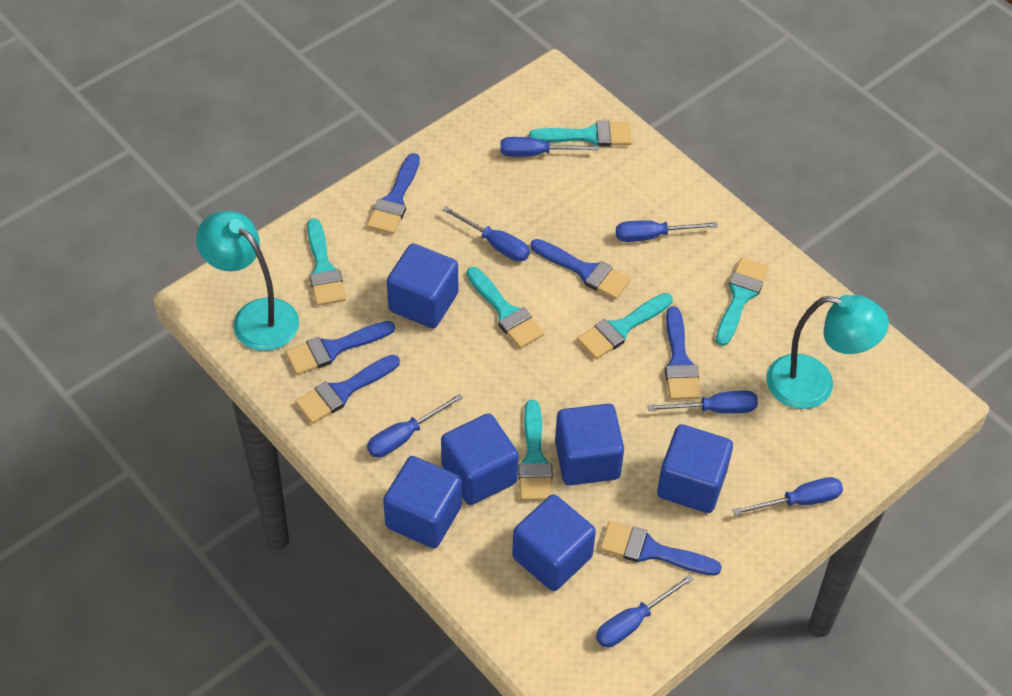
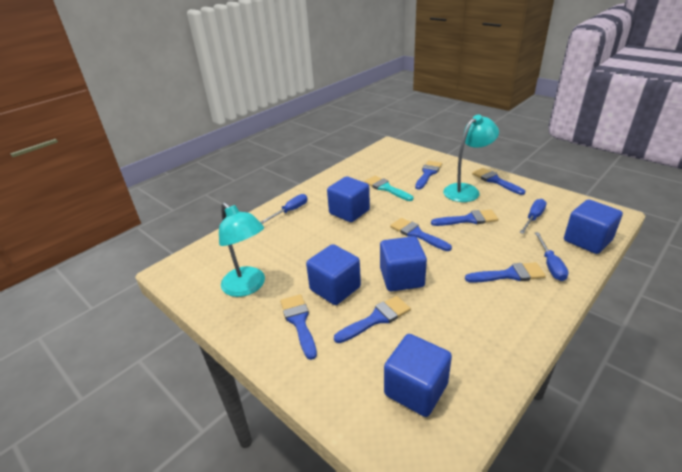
blue brush: [285,321,395,375] [295,355,400,424] [367,153,420,234] [531,239,631,299] [600,521,722,576] [665,306,701,400] = 6 -> [280,294,317,360] [334,296,411,343] [390,218,452,251] [415,161,442,190] [431,210,498,226] [465,262,546,283] [472,168,525,195] = 7
blue cube: [383,456,462,548] [387,244,458,328] [441,413,519,505] [512,495,596,591] [555,404,624,485] [657,424,733,513] = 6 -> [306,244,361,305] [327,176,370,222] [380,236,427,291] [384,334,452,417] [564,199,623,254] = 5
blue screwdriver: [367,393,463,458] [442,206,530,262] [500,137,599,157] [596,574,694,648] [616,220,718,242] [647,390,758,414] [733,477,843,515] = 7 -> [260,194,308,224] [519,199,547,234] [535,232,569,281] = 3
turquoise brush: [307,218,346,306] [466,267,544,348] [518,400,553,501] [529,121,632,147] [577,293,673,359] [716,258,769,346] = 6 -> [365,176,413,201] = 1

